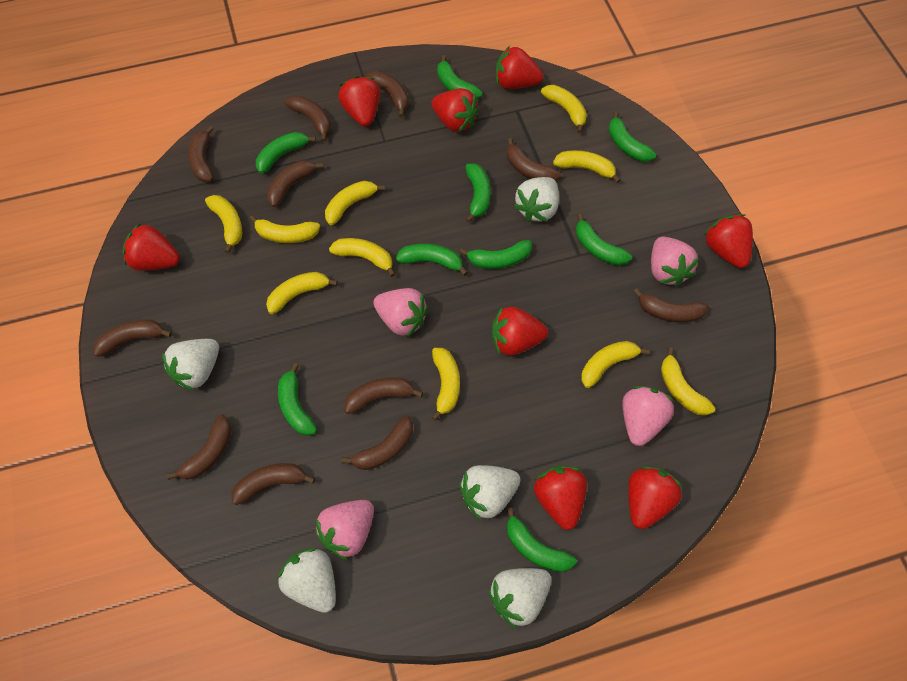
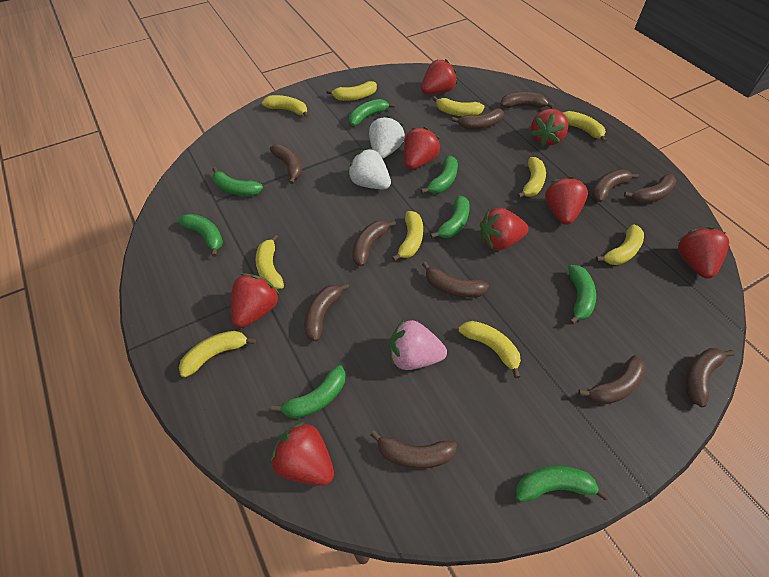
green banana: [256,132,316,174] [278,363,317,436] [396,243,468,276] [437,55,482,100] [460,240,532,269] [466,164,491,223] [507,507,577,572] [576,214,632,266] [609,111,656,162] = 9 -> [178,214,223,257] [212,167,263,196] [271,365,345,419] [349,99,395,126] [421,156,458,194] [430,196,470,238] [515,466,609,502] [568,265,596,324] = 8
pink strawberry: [315,500,374,560] [373,288,428,337] [622,386,674,446] [651,237,699,287] = 4 -> [390,319,447,370] = 1
white strawberry: [162,339,219,391] [278,548,336,613] [459,465,520,520] [488,568,551,629] [514,177,559,222] = 5 -> [348,148,391,189] [369,116,405,159] = 2

